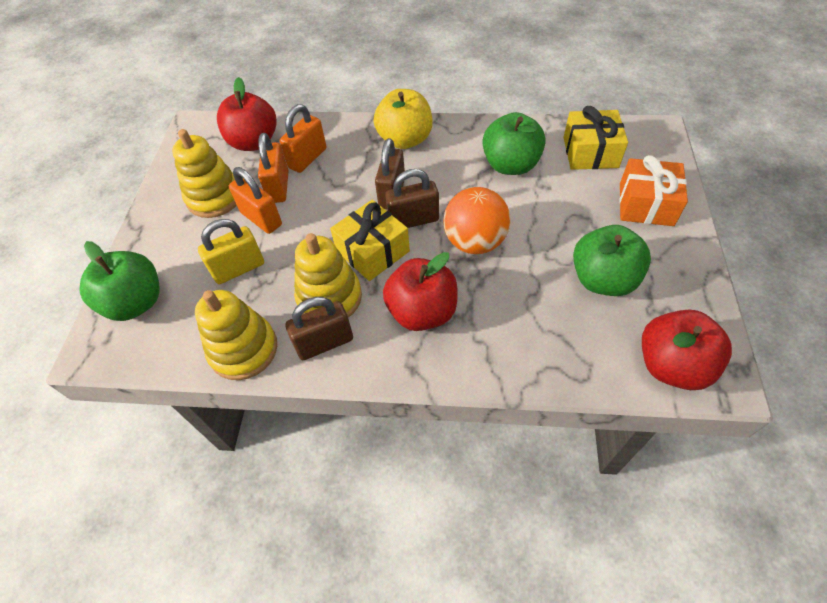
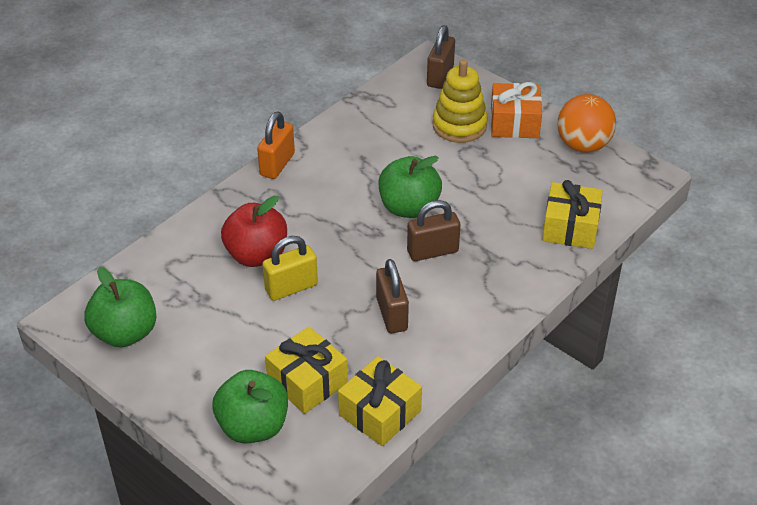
orange padlock: [229,167,282,234] [258,133,289,203] [280,104,326,173] = 3 -> [257,112,295,179] = 1
red apple: [217,77,277,151] [383,252,458,331] [642,310,732,390] = 3 -> [221,196,287,267] = 1
yellow apple: [374,89,432,149] = 1 -> none = 0
yellow gift: [330,200,410,281] [564,106,628,170] = 2 -> [265,327,348,414] [338,356,422,446] [542,180,603,249] = 3
yellow stacking toy: [172,129,237,218] [195,290,277,380] [294,233,362,317] = 3 -> [432,59,488,143] = 1

